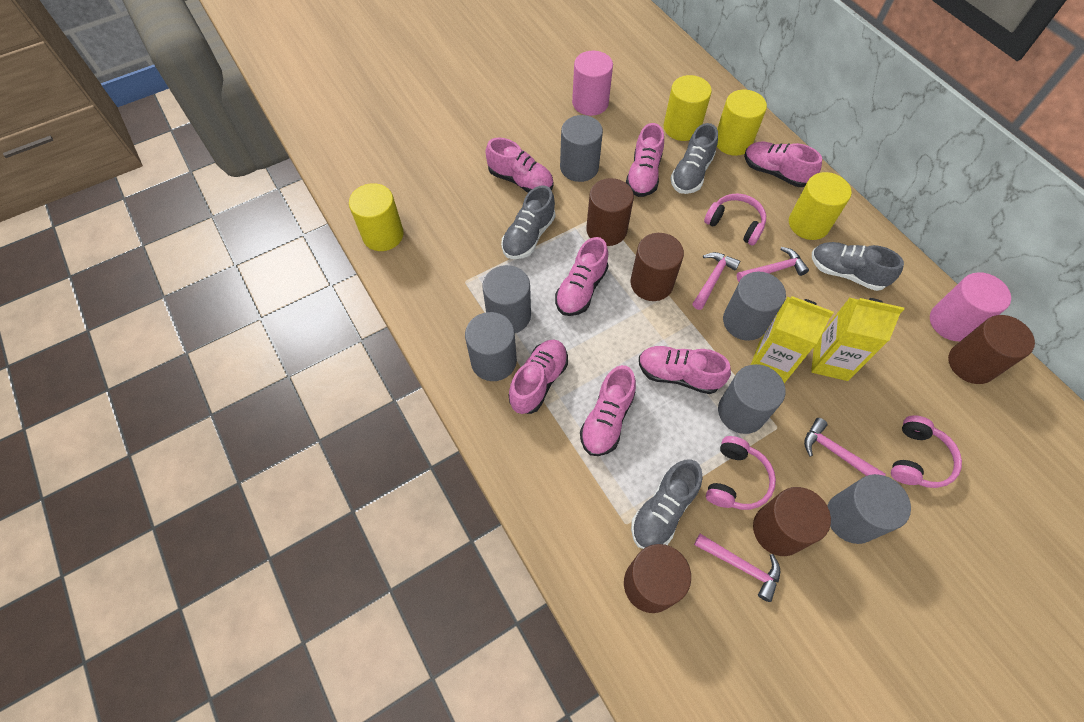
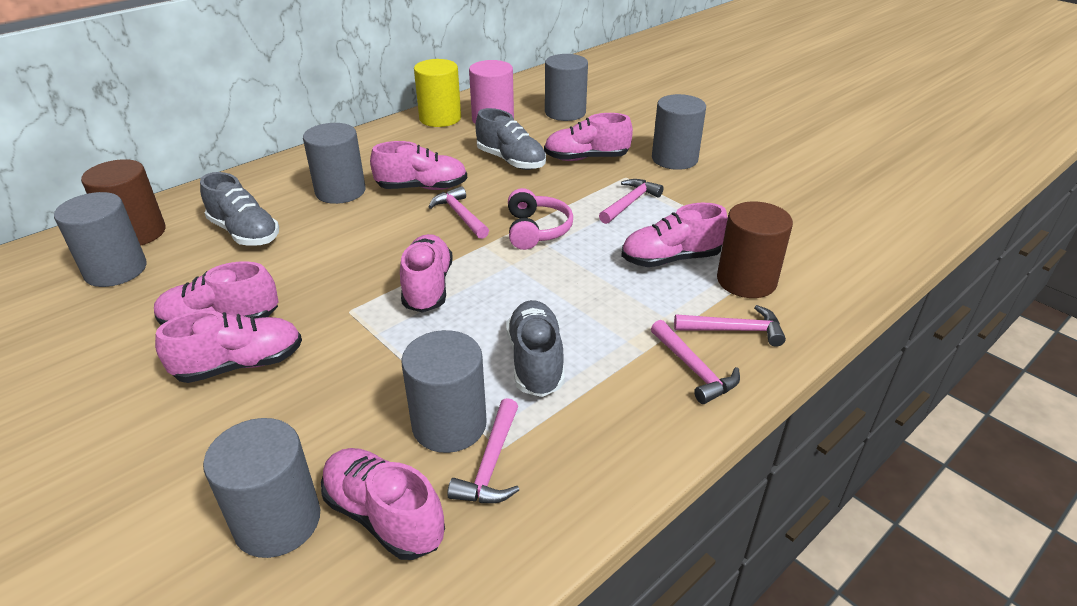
brown cylinder: [586,178,634,246] [624,544,691,613] [631,233,684,301] [753,487,831,556] [948,315,1035,384] = 5 -> [81,159,166,246] [717,201,793,298] = 2
grey shoe: [501,185,555,259] [631,459,703,549] [671,123,718,194] [812,242,904,291] = 4 -> [200,172,279,246] [475,108,546,170] [506,300,565,397] = 3
pink cylinder: [572,51,613,116] [930,272,1011,341] = 2 -> [469,60,514,125] = 1
pink hammer: [692,252,740,310] [694,534,780,602] [737,247,809,282] [804,418,886,476] = 4 -> [429,186,489,239] [447,398,519,503] [599,179,664,224] [651,320,740,404] [674,305,786,347] = 5
pink headphones: [704,194,766,245] [706,436,776,510] [891,415,962,488] = 3 -> [508,188,573,250] = 1
yellow carton: [751,296,834,383] [811,298,904,381] = 2 -> none = 0
yellow cylinder: [349,183,404,251] [663,75,712,141] [717,90,767,156] [789,172,851,240] = 4 -> [414,59,461,127] = 1

